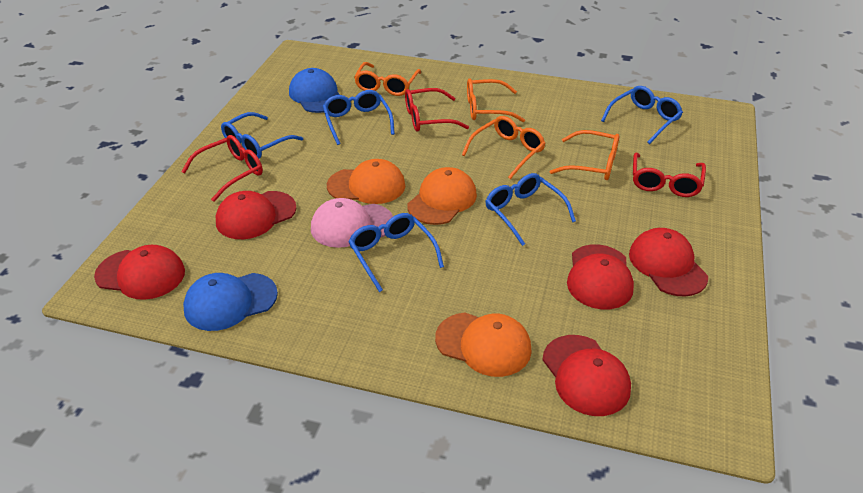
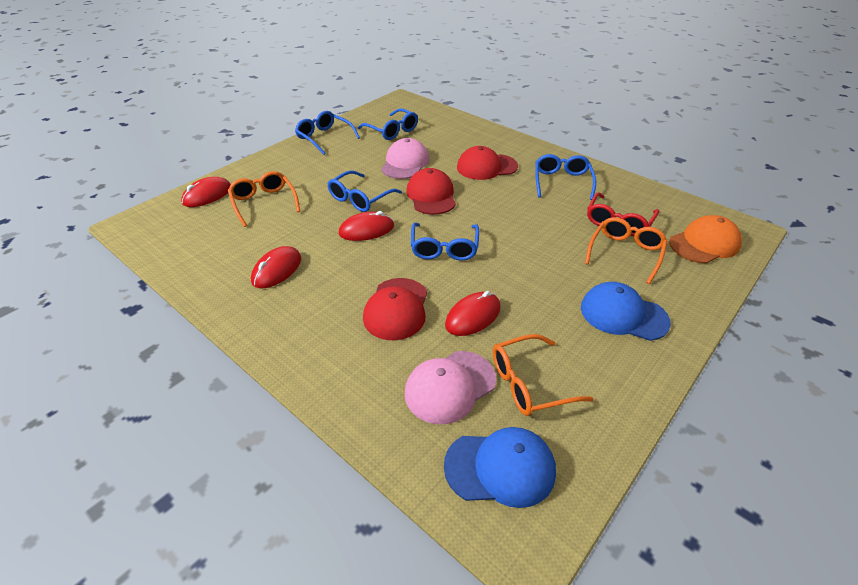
orange cap: [327,159,405,204] [407,167,477,225] [435,313,532,377] = 3 -> [669,215,742,264] = 1
orange glasses: [354,62,421,96] [462,116,546,179] [467,78,525,122] [550,130,619,180] = 4 -> [228,171,300,227] [493,334,593,416] [585,217,668,284] = 3
pink cap: [311,198,393,248] = 1 -> [381,138,430,179] [405,351,496,424] = 2
red cap: [94,245,185,300] [216,191,297,239] [542,335,631,416] [567,244,634,309] [629,228,708,296] = 5 -> [363,278,427,340] [407,168,456,215] [457,146,518,180] = 3
red glasses: [181,135,263,202] [405,88,469,131] [633,153,706,197] = 3 -> [587,192,659,236] = 1
red mouse: none = 0 -> [181,177,231,207] [251,246,301,288] [339,211,394,241] [445,291,501,336] = 4

